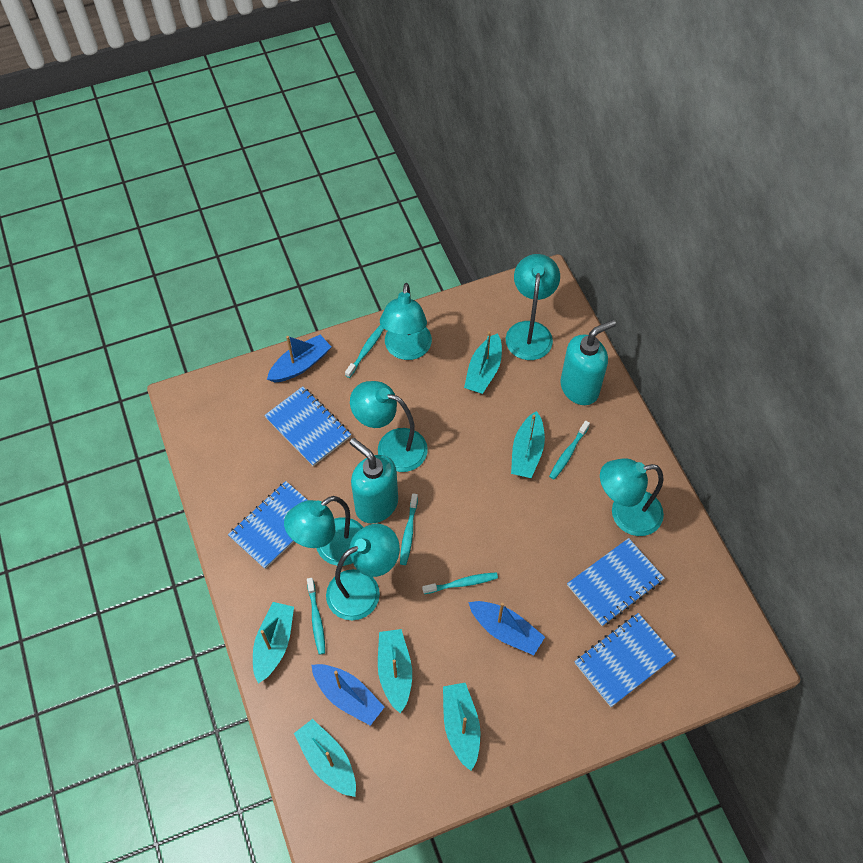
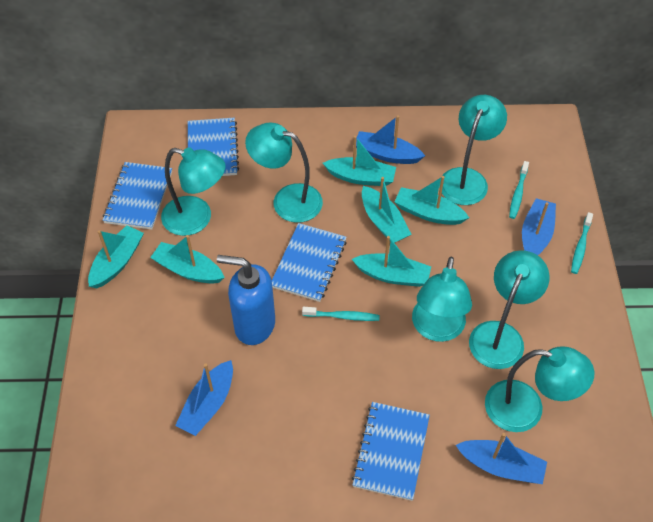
blue boat: [267,335,331,383] [312,664,385,726] [468,601,545,655] = 3 -> [175,360,233,436] [353,115,425,164] [456,433,547,484] [522,198,556,255] = 4
blue soap dispenser: none = 0 -> [217,255,275,345] = 1
turquoise soap dispenser: [349,438,398,523] [560,320,616,405] = 2 -> none = 0
turquoise toothbrush: [307,578,325,655] [345,325,384,378] [400,493,418,565] [422,572,498,594] [549,421,590,479] = 5 -> [302,307,380,321] [509,161,529,219] [571,212,593,274] = 3

